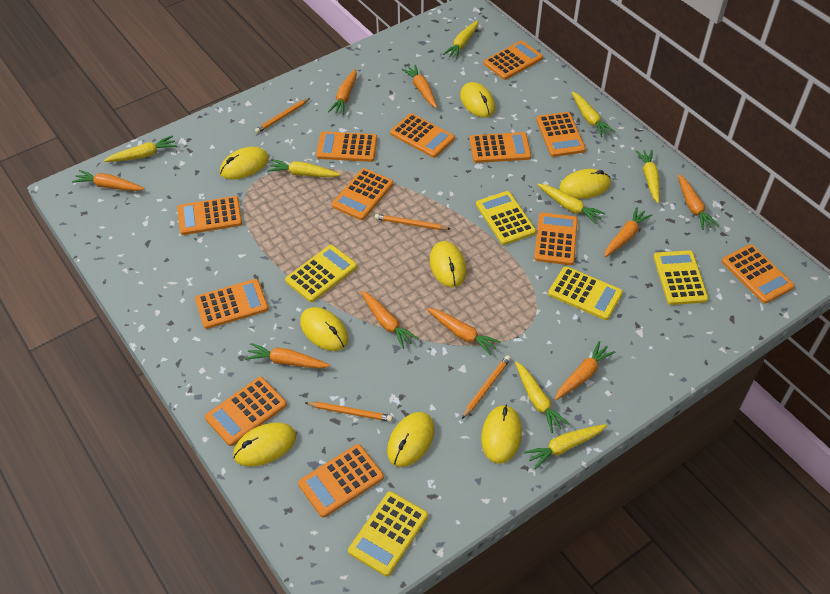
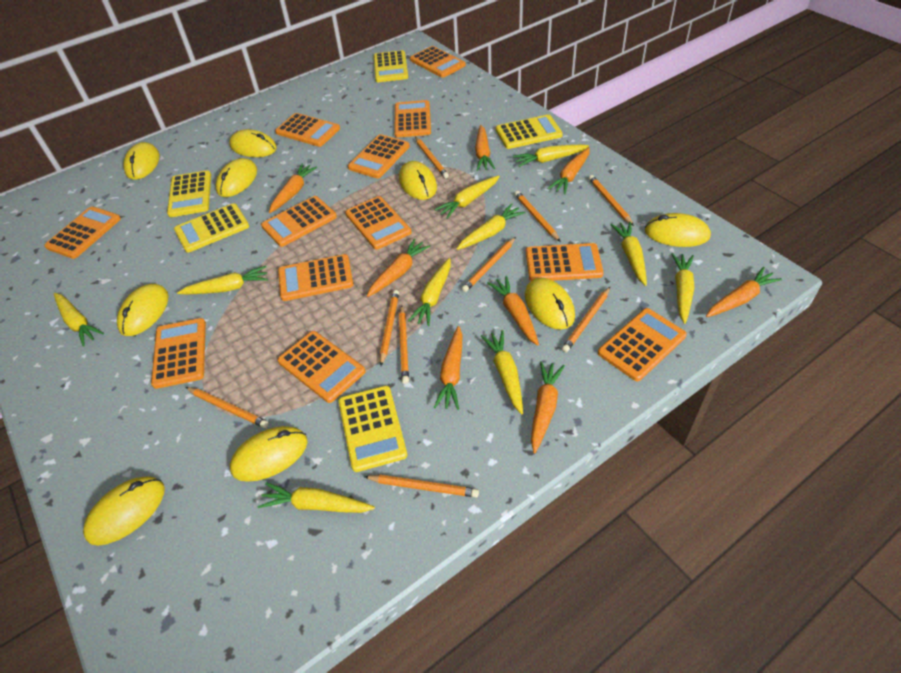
orange carrot: [72,170,145,191] [245,343,330,369] [328,69,357,115] [360,291,418,349] [402,65,437,108] [427,308,501,355] [555,341,615,400] [604,207,652,257] [678,174,719,230] = 9 -> [269,164,317,213] [367,239,431,297] [434,326,463,410] [475,125,495,171] [487,276,539,346] [531,361,565,453] [547,147,590,194] [706,267,782,317] = 8
orange pencil: [255,98,310,133] [305,402,393,422] [375,214,450,230] [462,355,511,419] = 4 -> [185,387,269,428] [364,475,479,498] [380,290,399,366] [399,305,409,384] [415,137,449,178] [462,237,516,292] [514,191,561,242] [562,287,610,352] [589,175,634,226] = 9
yellow carrot: [104,136,177,162] [267,159,341,177] [443,20,478,59] [515,361,570,433] [524,424,607,469] [537,184,605,224] [571,92,615,137] [636,150,660,203] = 8 -> [54,293,104,347] [177,266,268,294] [257,482,375,513] [408,258,451,326] [434,176,500,219] [457,203,526,250] [481,330,523,414] [513,145,589,167] [611,222,647,286] [671,253,694,324] = 10
yellow mouse: [220,147,269,180] [233,422,296,467] [300,307,348,351] [387,412,434,467] [430,241,466,287] [460,82,495,118] [481,405,522,464] [559,169,611,199] = 8 -> [83,476,165,546] [117,284,169,336] [124,142,159,180] [215,158,257,197] [229,129,277,157] [230,426,308,482] [399,161,437,200] [525,278,575,330] [644,213,711,247] = 9

